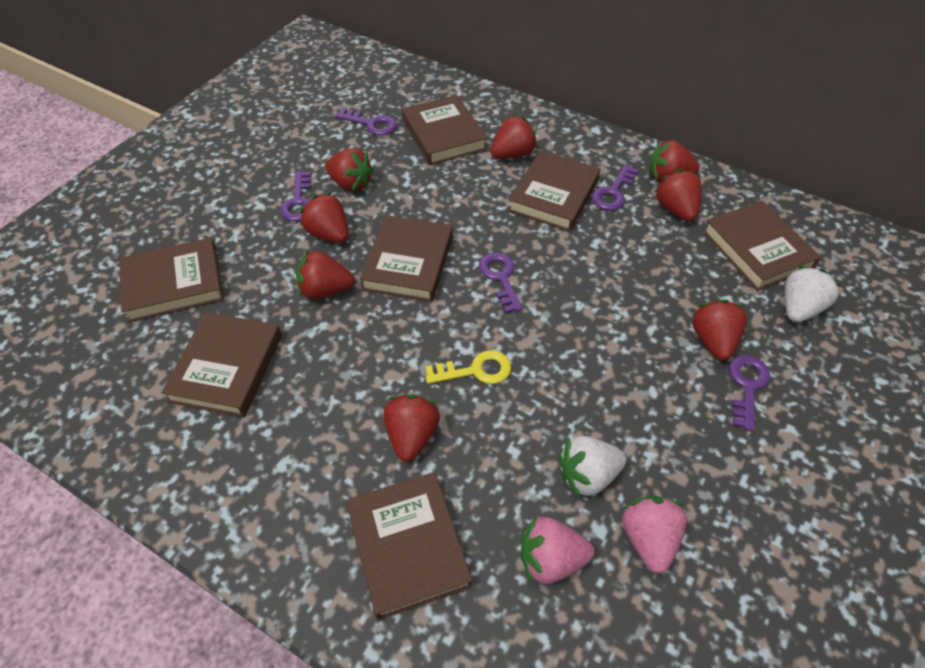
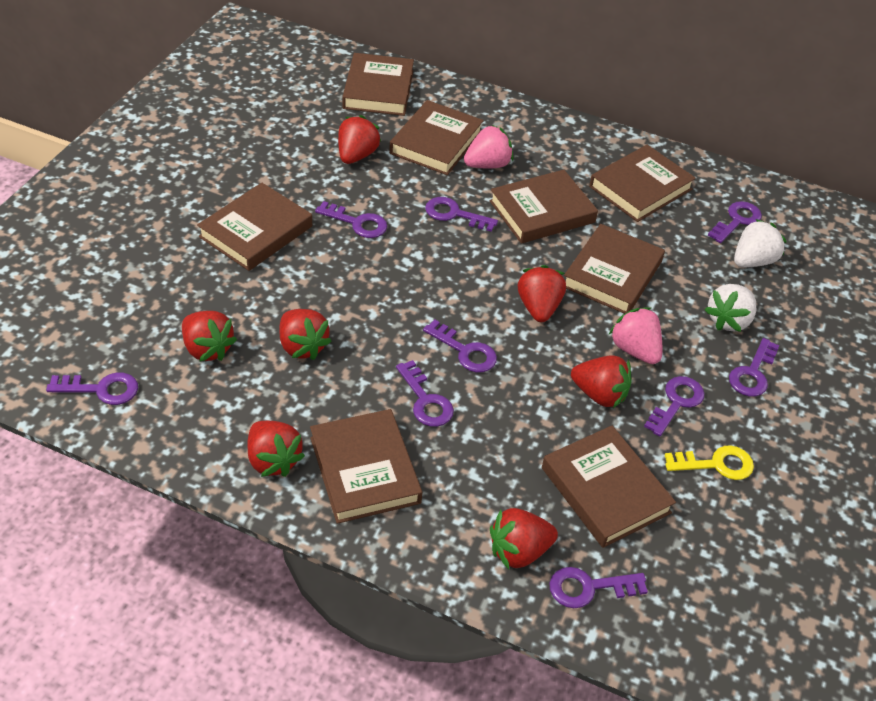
brown book: [119,238,224,322] [161,312,282,417] [346,472,472,620] [360,215,453,302] [402,95,487,165] [508,150,600,231] [703,200,821,291] = 7 -> [197,182,312,271] [310,409,422,524] [342,53,414,116] [389,100,484,175] [489,170,598,244] [542,425,676,548] [564,224,665,314] [589,145,696,222] = 8
purple key: [280,171,311,222] [335,108,397,135] [479,252,523,313] [592,165,638,210] [729,355,770,431] = 5 -> [46,372,138,405] [315,201,387,238] [396,360,454,427] [423,320,497,372] [425,197,498,232] [549,567,648,608] [644,376,705,437] [708,201,762,243] [729,338,780,397] = 9
red strawberry: [296,250,355,300] [300,193,349,243] [325,148,374,192] [384,394,440,462] [490,115,537,158] [649,140,700,183] [655,169,701,221] [692,300,747,360] = 8 -> [182,311,237,362] [247,421,305,477] [279,309,331,360] [338,115,381,164] [490,508,558,569] [518,265,566,322] [571,355,631,408] = 7

